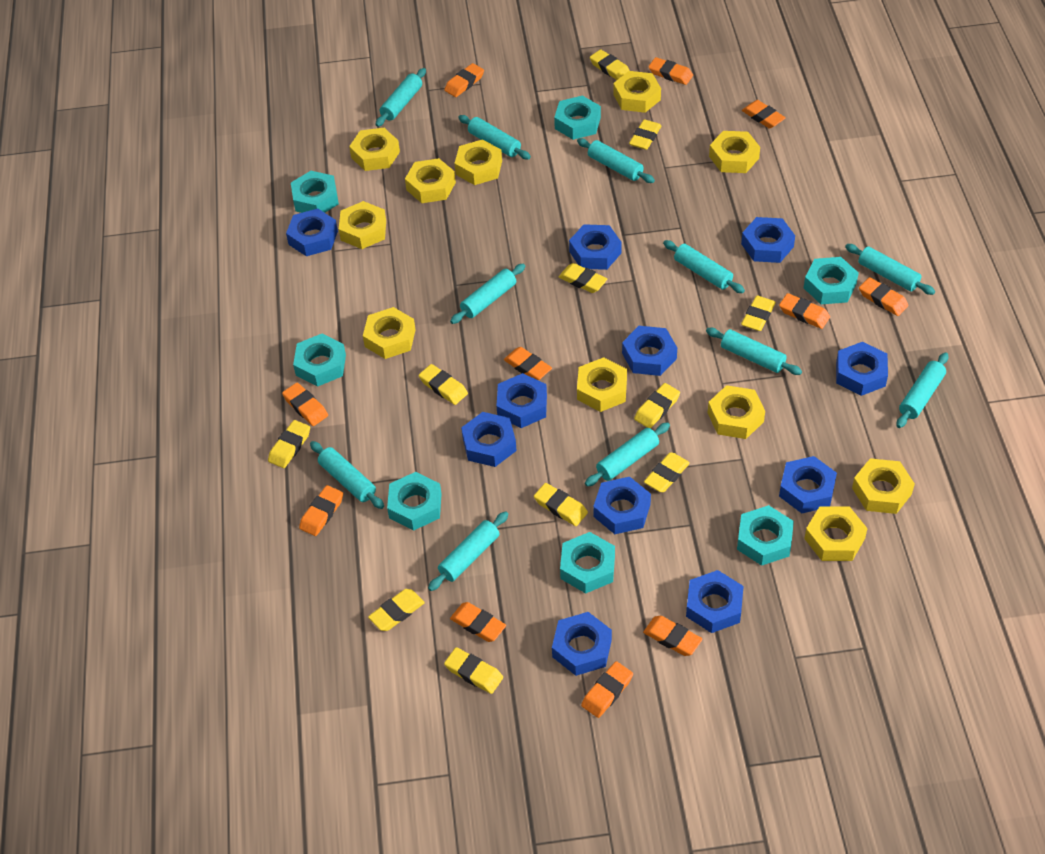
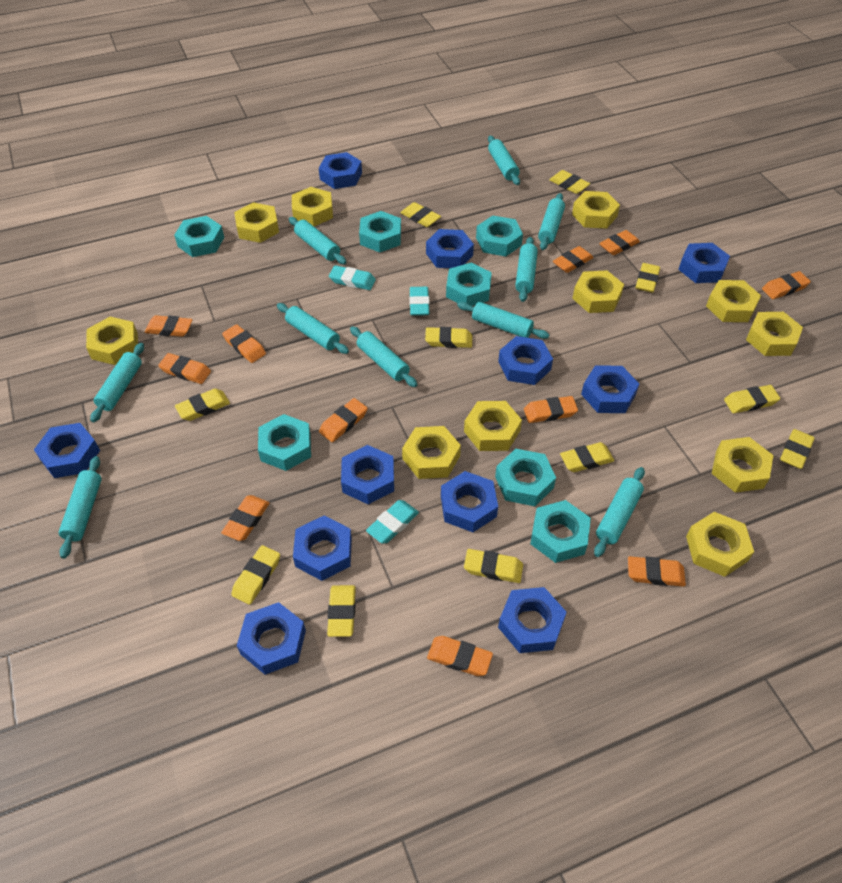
turquoise eraser: none = 0 -> [329,265,376,290] [366,500,419,543] [409,287,430,316] = 3
turquoise rolling pin: [310,441,384,509] [375,68,426,127] [428,511,508,591] [450,264,525,324] [458,115,531,159] [577,138,655,183] [585,422,670,487] [663,240,745,293] [706,328,802,375] [845,244,935,295] [896,352,948,428] = 11 -> [59,456,101,559] [90,343,144,422] [277,303,349,354] [289,217,347,264] [350,326,417,387] [457,302,549,339] [488,136,520,185] [515,237,538,302] [538,193,565,250] [594,467,645,557] = 10

